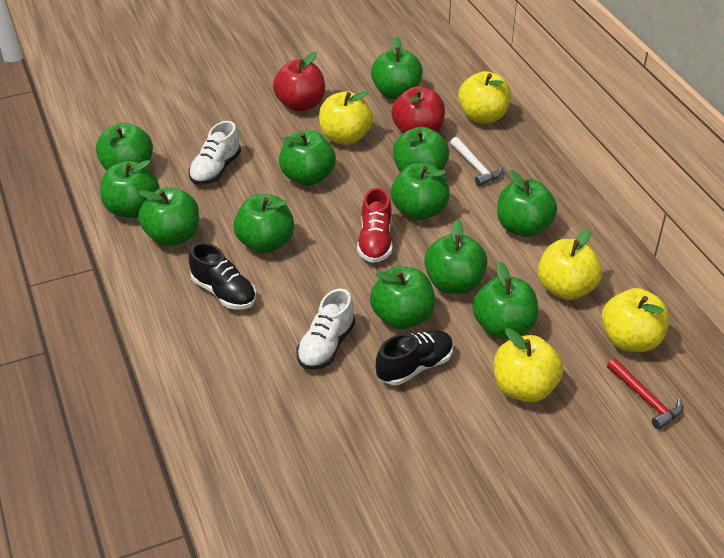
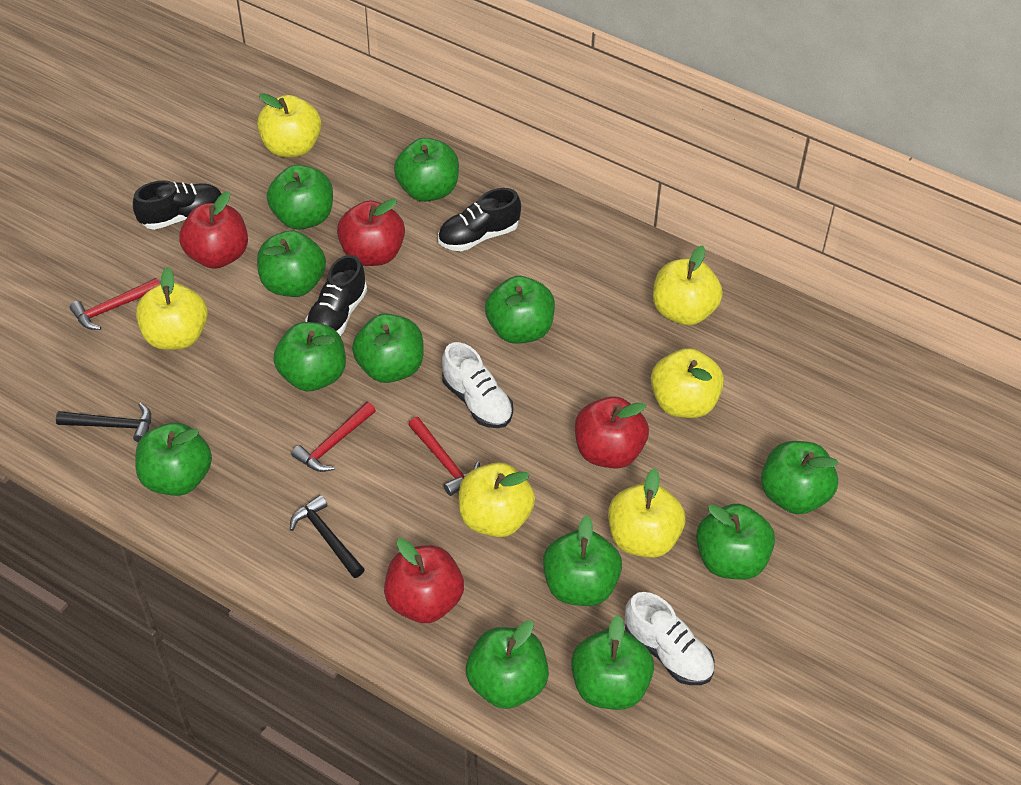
black hammer: none = 0 -> [56,403,151,443] [290,495,365,578] = 2
black shoe: [188,242,256,310] [376,330,454,385] = 2 -> [133,180,221,230] [305,255,367,336] [438,188,521,251] = 3
red apple: [273,52,325,112] [391,86,445,133] = 2 -> [179,191,248,269] [337,198,405,266] [384,538,464,623] [575,396,649,469] = 4
red hammer: [607,359,683,430] = 1 -> [70,278,160,330] [292,402,376,472] [408,417,480,496] = 3
red shoe: [357,188,392,263] = 1 -> none = 0
white hammer: [450,137,503,186] = 1 -> none = 0
yellow apple: [319,91,373,145] [458,71,511,123] [494,328,563,402] [538,229,602,300] [602,288,669,352] = 5 -> [136,267,208,350] [257,93,321,157] [459,462,535,537] [608,468,686,558] [651,348,724,418] [653,245,723,325] = 6

